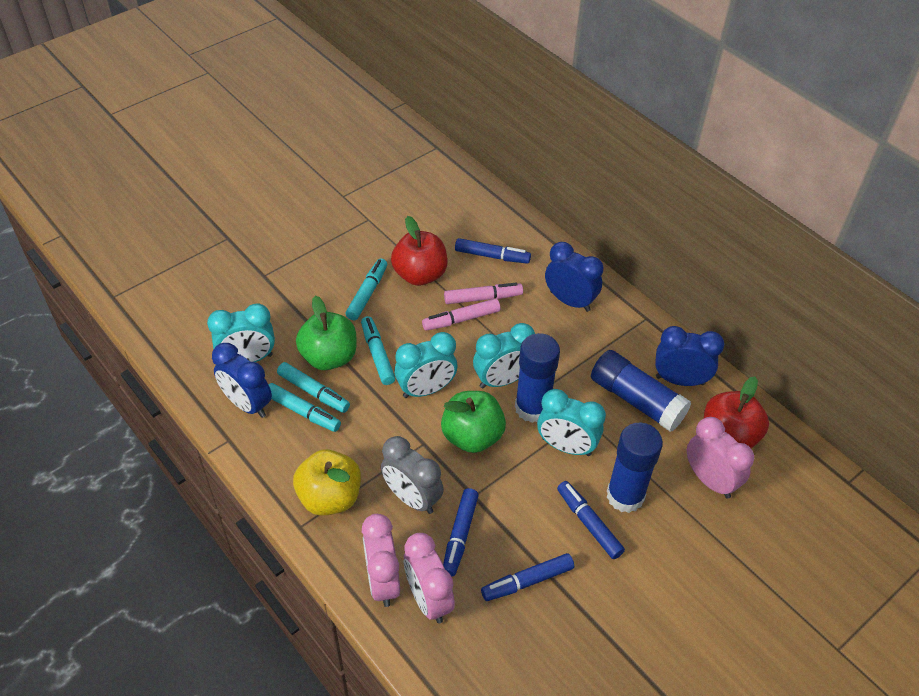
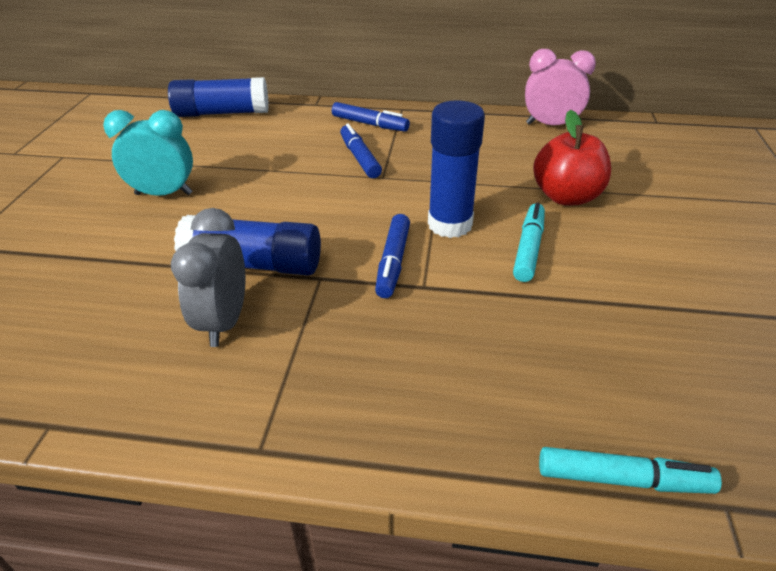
blue clock: [212,343,272,418] [545,242,603,312] [655,326,724,386] = 3 -> none = 0
blue marker: [443,488,479,577] [455,238,531,264] [481,553,574,601] [557,481,625,559] = 4 -> [332,102,410,132] [340,123,382,178] [375,214,410,298] = 3
green apple: [296,296,357,370] [441,391,506,453] = 2 -> none = 0
pink clock: [362,514,400,607] [403,533,455,623] [687,417,754,499] = 3 -> [525,49,596,125] = 1
pink marker: [422,298,500,331] [444,282,523,304] = 2 -> none = 0
red apple: [391,216,447,286] [704,376,769,448] = 2 -> [533,110,611,206] = 1
turquoise clock: [207,303,275,362] [395,332,457,398] [473,323,535,389] [537,389,606,456] = 4 -> [103,110,193,196] = 1
turquoise marker: [268,383,341,432] [277,362,350,413] [346,258,387,320] [361,316,395,385] = 4 -> [513,203,545,282] [539,447,722,494] = 2
yellow apple: [293,449,361,516] = 1 -> none = 0

